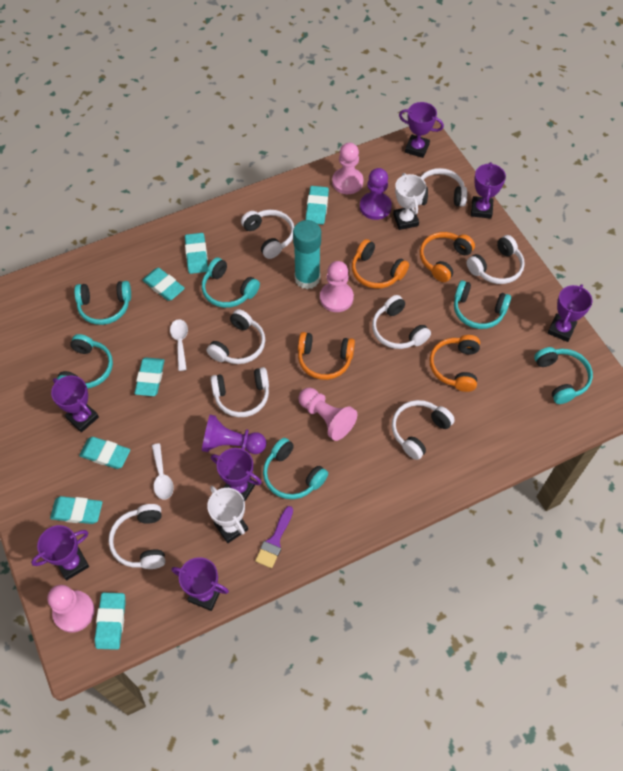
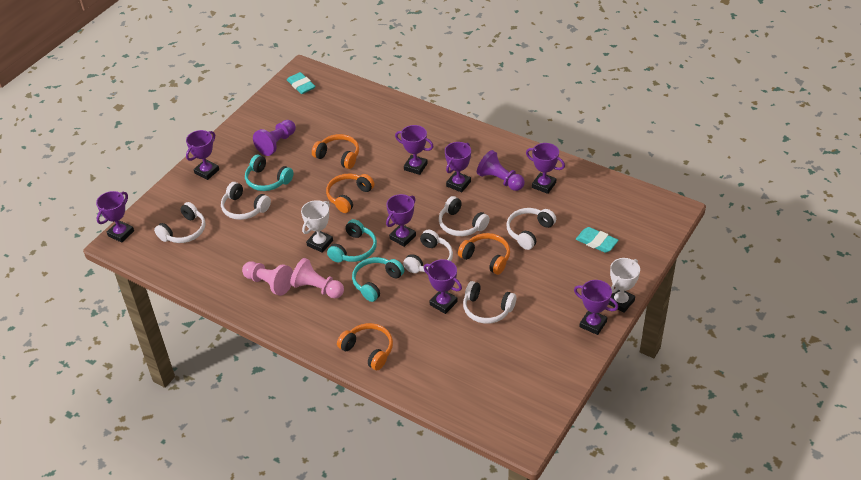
pink pawn: [47,585,95,632] [298,388,358,441] [320,261,354,312] [332,143,363,194] = 4 -> [242,261,293,296] [290,258,344,298] = 2
purple brush: [255,506,293,568] = 1 -> none = 0
purple trophy: [31,525,89,580] [51,376,99,432] [171,557,229,611] [211,448,262,501] [399,102,444,158] [471,162,506,219] [548,284,592,342] = 7 -> [96,191,134,243] [186,130,219,180] [386,194,416,247] [395,125,434,175] [424,259,462,314] [445,142,471,193] [526,143,565,194] [574,280,618,335] = 8
turquoise eraser: [50,496,102,524] [79,437,130,469] [95,593,126,650] [135,357,164,396] [142,268,185,301] [185,233,208,274] [306,186,329,225] = 7 -> [287,72,316,94] [576,227,619,253] = 2
turquoise glue stick: [293,220,321,289] = 1 -> none = 0
turquoise headphones: [57,334,113,388] [74,281,131,325] [202,257,260,308] [263,438,328,499] [454,280,511,329] [534,347,593,404] = 6 -> [245,155,294,191] [327,219,377,262] [352,257,404,302] = 3
white headphones: [108,504,165,569] [207,309,265,364] [210,367,269,417] [241,210,294,259] [372,295,431,349] [392,400,455,460] [419,168,467,207] [466,235,525,284] = 8 -> [154,202,206,243] [221,182,271,220] [403,230,453,273] [439,196,490,236] [463,281,516,324] [506,208,556,250] = 6
white spoon: [152,443,174,500] [170,319,188,371] = 2 -> none = 0

